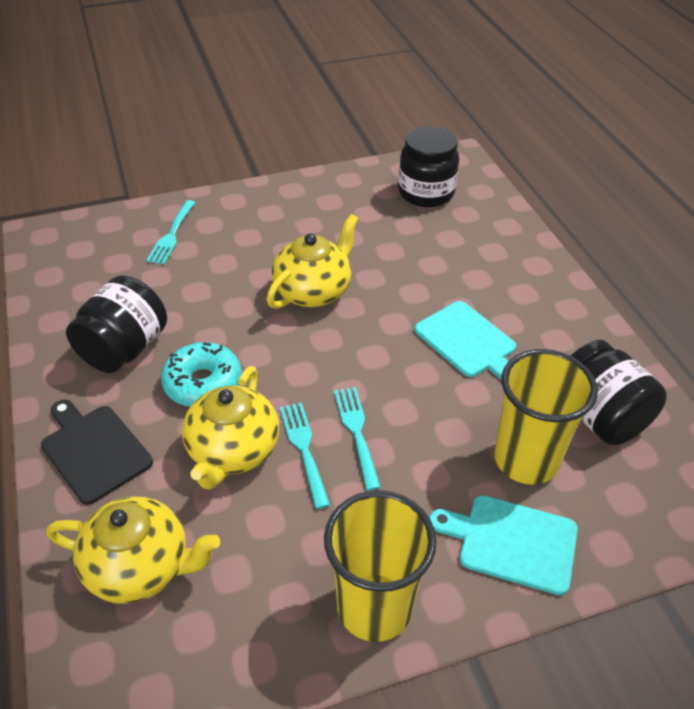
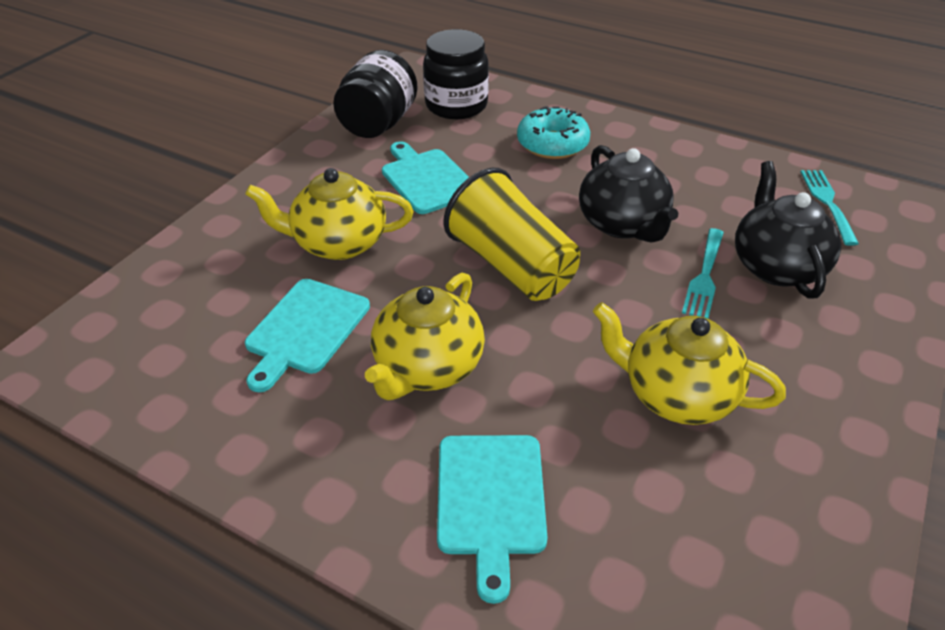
black cutting board: [41,400,153,505] = 1 -> none = 0
black jar: [66,275,167,373] [398,126,459,207] [571,340,667,445] = 3 -> [333,50,418,138] [423,29,489,119] = 2
black teapot: none = 0 -> [579,145,678,243] [735,161,841,299] = 2
turquoise cutting board: [415,301,516,380] [430,495,578,595] = 2 -> [245,279,370,392] [382,141,469,214] [437,435,548,604] = 3
turquoise fork: [146,200,196,265] [280,402,330,509] [334,387,381,491] = 3 -> [682,228,724,319] [800,170,859,246] = 2
yellow cup: [324,490,436,642] [494,349,598,485] = 2 -> [443,168,580,301] = 1

